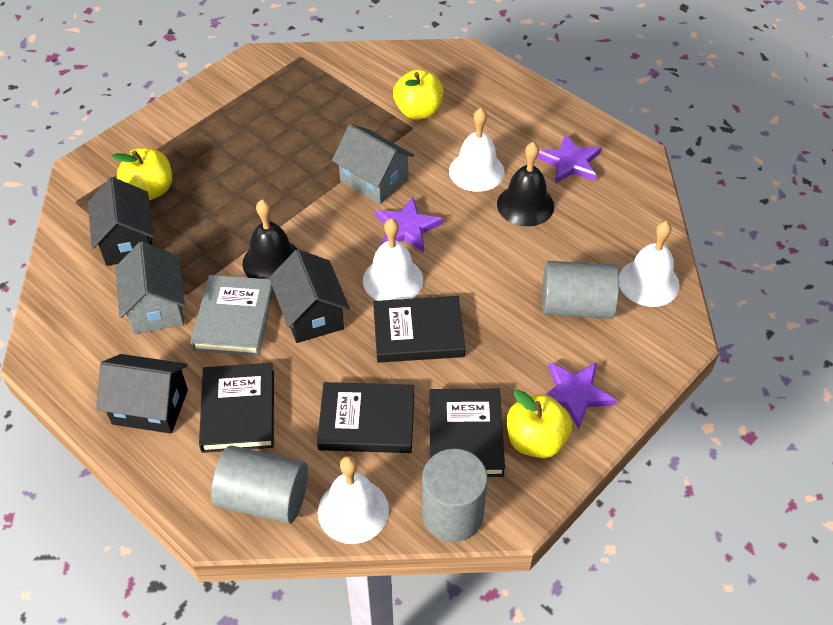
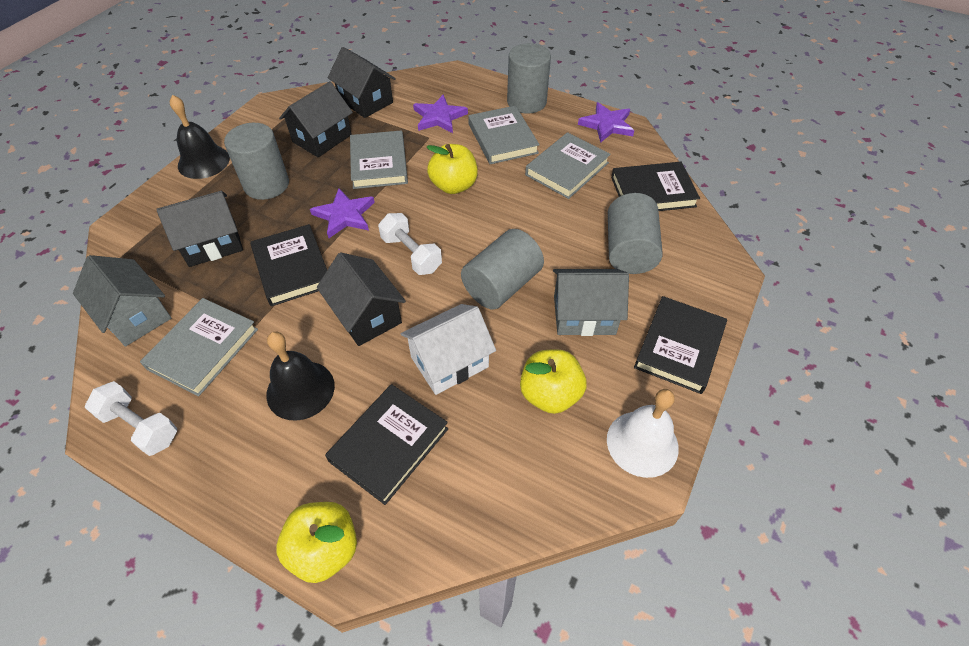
black house: [88,177,154,266] [96,354,188,434] [269,249,350,343] = 3 -> [156,191,243,267] [279,82,353,157] [317,252,406,346] [328,47,396,118] = 4
grey book: [191,275,274,356] = 1 -> [140,298,258,397] [350,130,408,189] [468,106,540,164] [525,132,611,199] = 4
grey cylinder: [211,445,308,524] [422,449,488,542] [542,261,619,319] = 3 -> [224,123,289,200] [461,229,544,310] [507,43,551,114] [608,193,663,274] = 4
white bell: [318,456,389,544] [363,218,423,301] [449,108,505,192] [619,221,680,307] = 4 -> [607,389,679,478] = 1
white dumbbell: none = 0 -> [85,381,177,456] [378,213,442,275] = 2
white house: none = 0 -> [401,304,496,395] = 1

